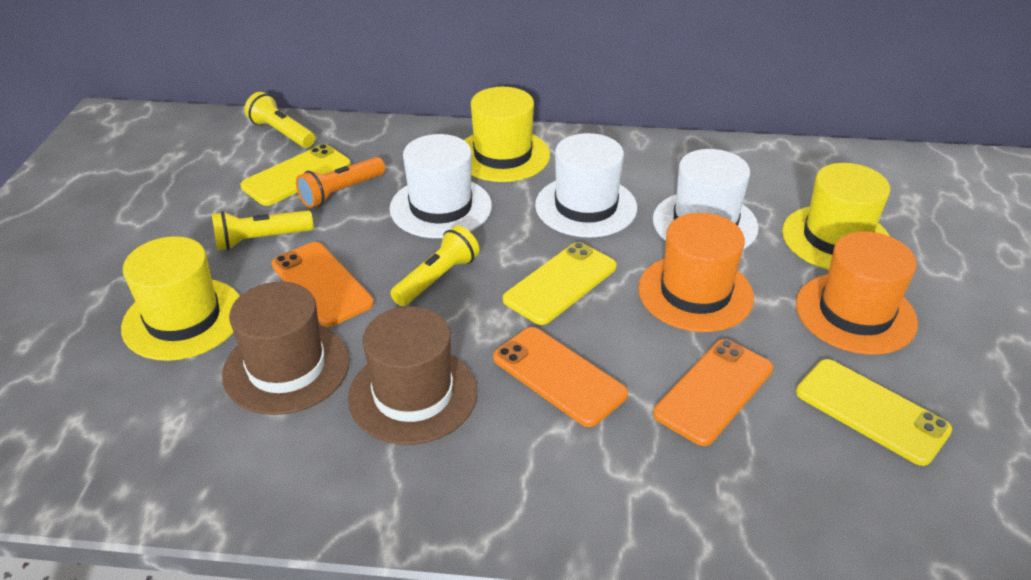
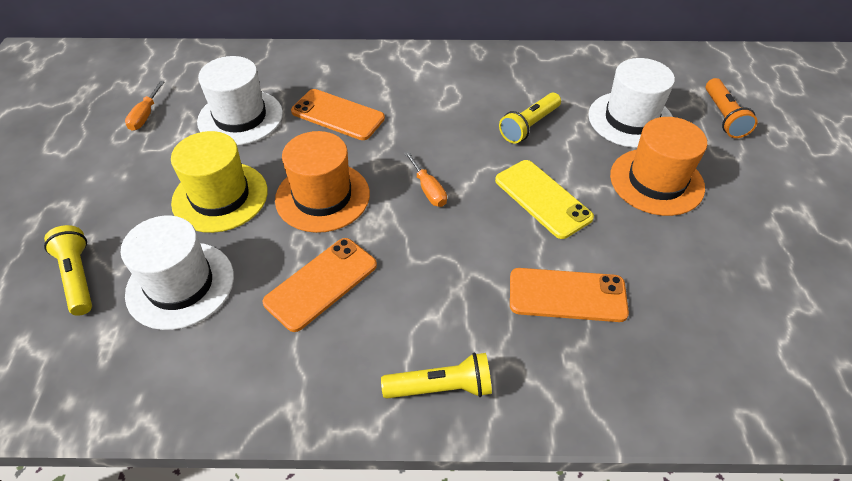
brown hat: [222,282,350,415] [348,306,477,445] = 2 -> none = 0
orange screwdriver: none = 0 -> [125,81,164,131] [404,151,447,207] = 2
yellow hat: [121,236,240,361] [464,87,550,182] [782,163,890,270] = 3 -> [171,131,268,233] = 1
yellow phone: [241,144,351,206] [503,242,617,325] [796,359,952,466] = 3 -> [495,160,594,239] = 1

